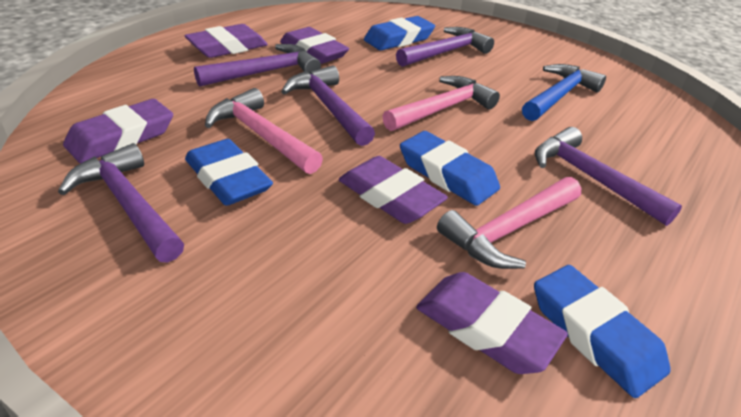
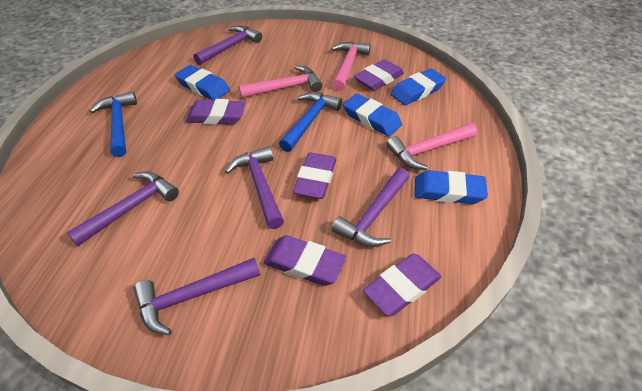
blue hammer: [522,64,606,121] = 1 -> [90,91,137,157] [279,92,342,152] = 2

